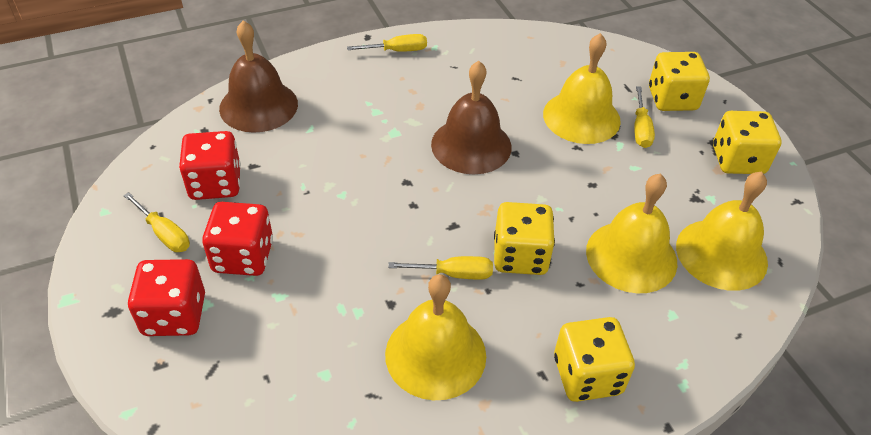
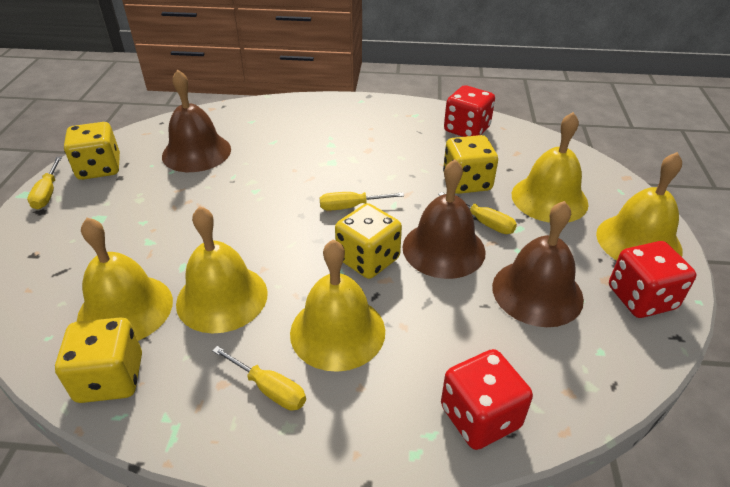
brown bell: [219,20,298,133] [431,61,512,174] = 2 -> [162,69,231,172] [403,159,486,279] [492,201,584,327] = 3
yellow bell: [385,274,486,400] [543,33,621,144] [586,174,677,293] [676,171,768,291] = 4 -> [77,218,173,341] [176,206,268,333] [290,239,385,372] [512,112,588,223] [596,152,683,260] = 5

